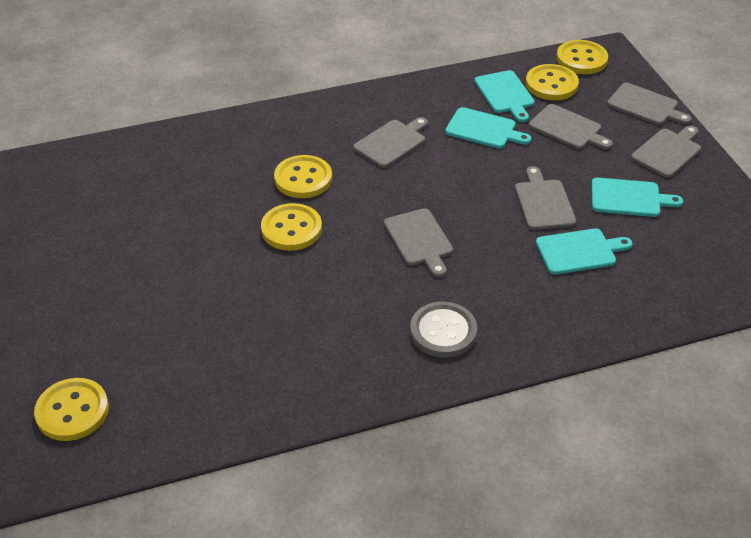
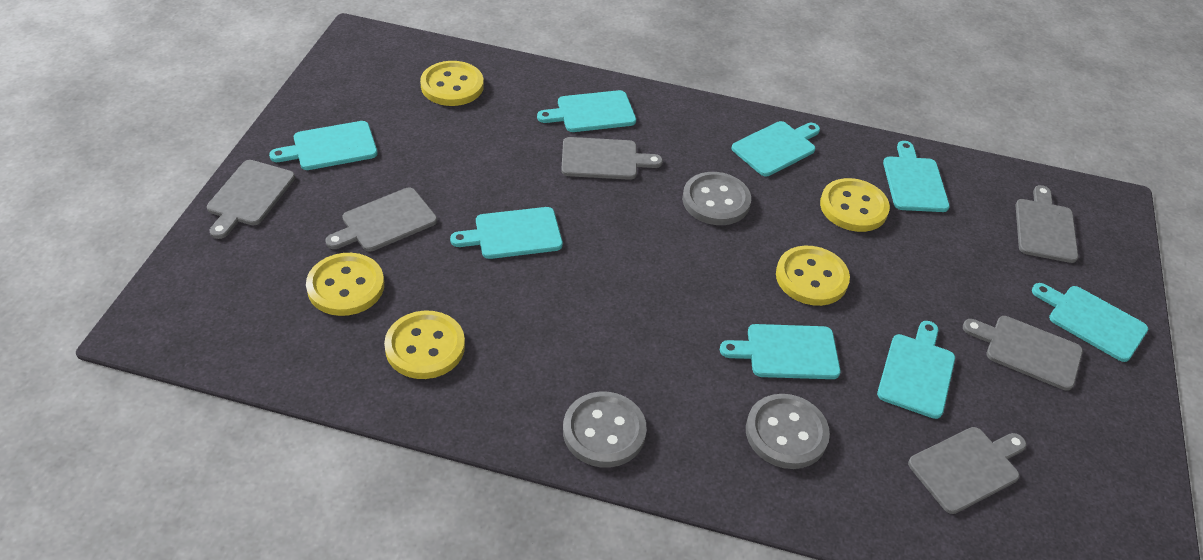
grey button: [410,302,477,358] = 1 -> [563,391,647,468] [682,172,751,225] [746,394,830,469] = 3
turquoise cutting board: [445,107,531,149] [474,70,535,122] [536,228,633,275] [591,178,683,217] = 4 -> [269,121,377,170] [450,207,563,259] [537,90,636,132] [720,324,841,379] [732,121,820,176] [877,321,955,419] [883,141,950,212] [1032,283,1148,362] = 8

